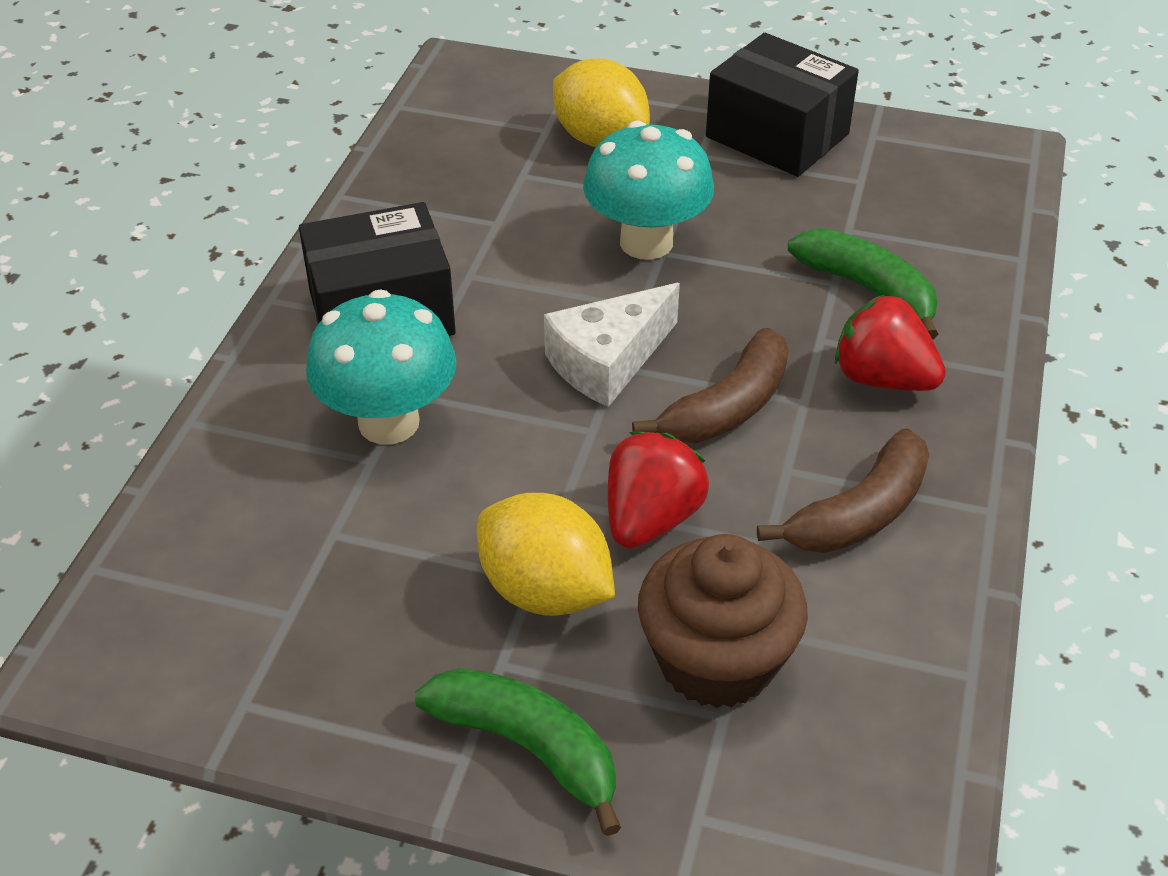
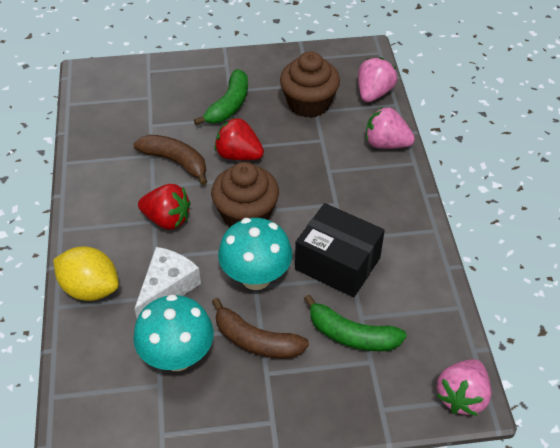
black box: [299,202,456,336] [706,33,859,177] = 2 -> [295,203,385,297] = 1
brown cupcake: [638,534,808,708] = 1 -> [211,162,279,228] [280,51,340,118] = 2
pink strawberry: none = 0 -> [358,57,397,102] [366,107,415,149] [436,359,491,416] = 3
yellow lemon: [477,493,615,616] [553,59,650,147] = 2 -> [53,246,119,301] = 1

